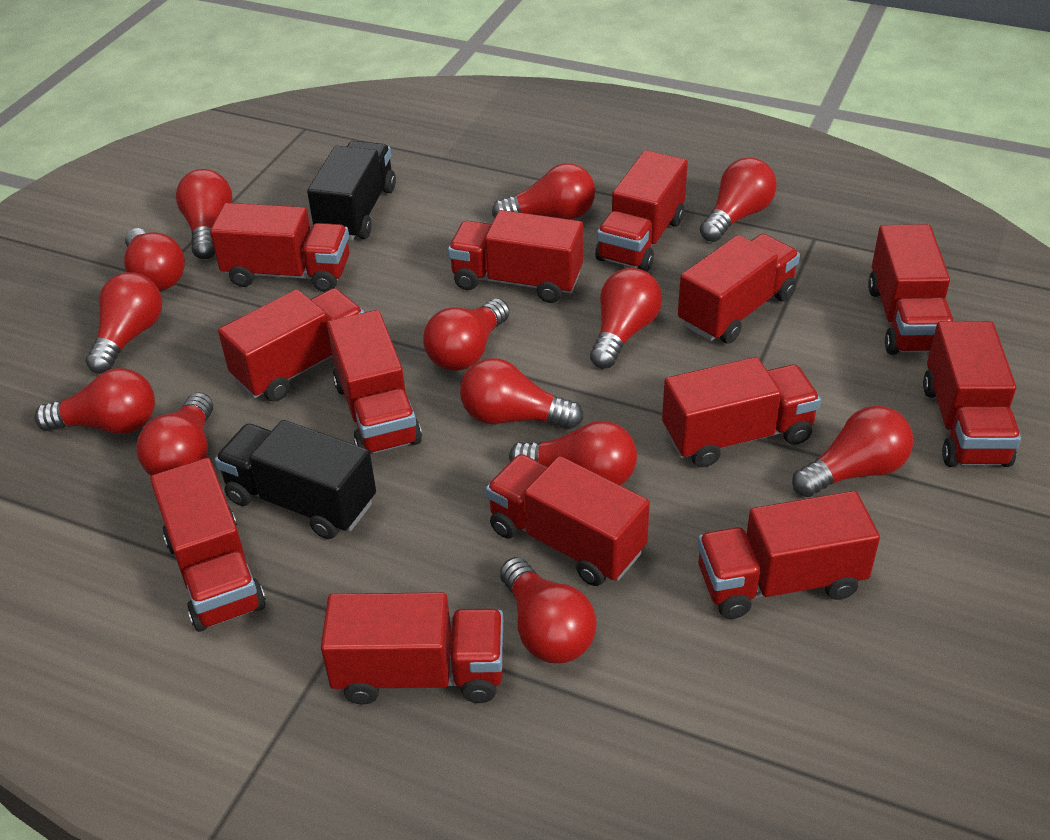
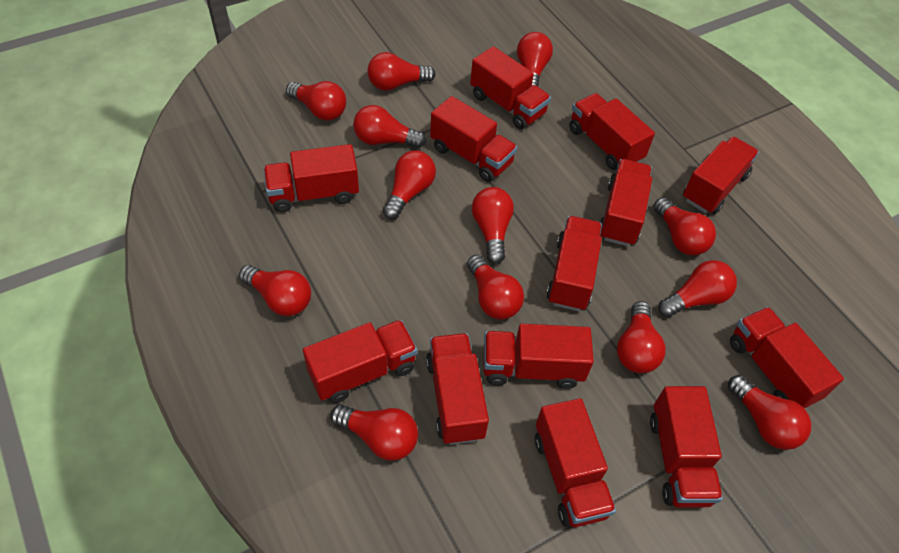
black truck: [215,420,376,539] [307,141,396,241] = 2 -> none = 0

